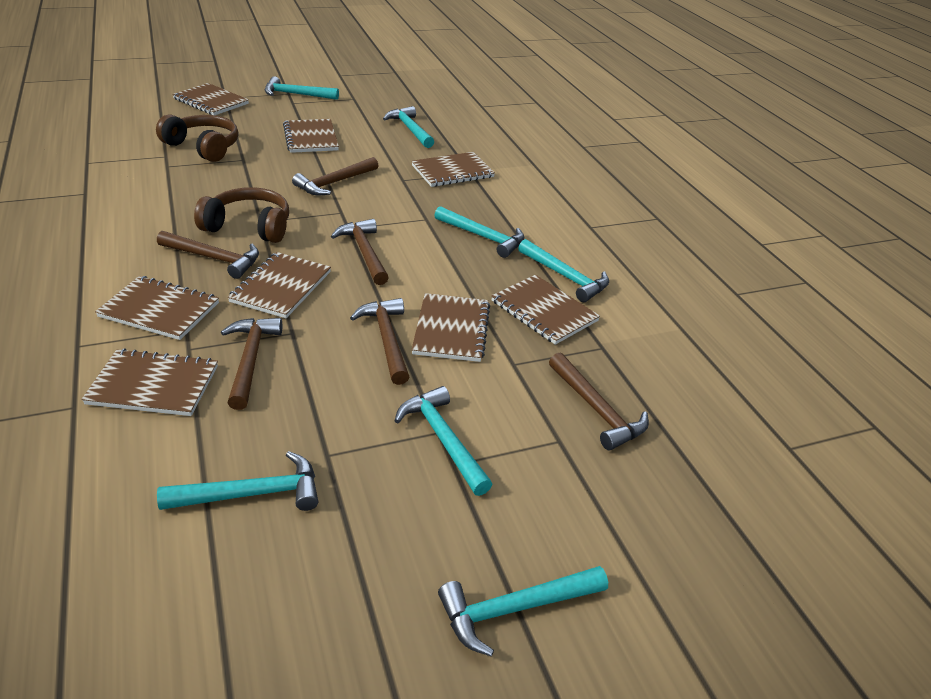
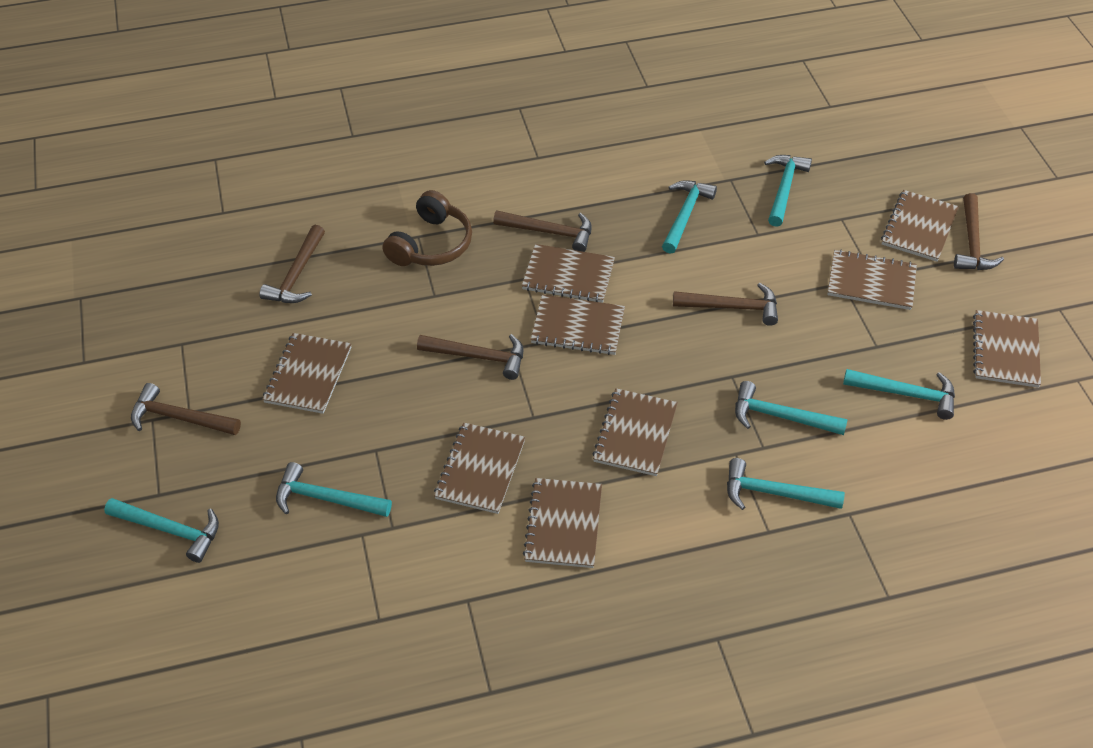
brown headphones: [156,114,238,162] [194,187,289,243] = 2 -> [382,190,472,266] = 1
brown notebook: [81,349,218,416] [95,276,219,340] [172,83,249,115] [228,252,331,318] [283,119,339,153] [411,152,495,187] [411,293,490,362] [491,275,600,345] = 8 -> [262,333,351,414] [434,422,525,514] [522,244,615,303] [523,478,602,568] [531,295,625,355] [592,388,678,476] [828,250,917,310] [881,190,959,262] [973,310,1041,388] = 9

